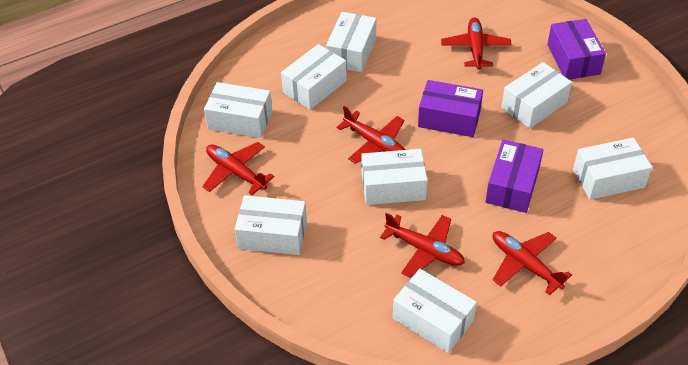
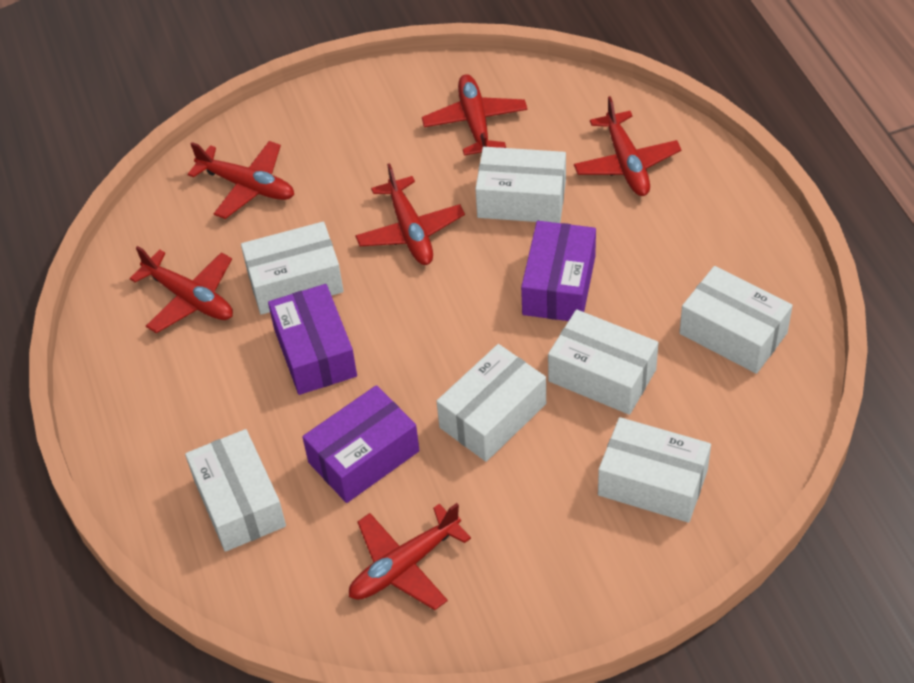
red plane: [202,142,274,195] [336,106,406,164] [380,213,465,278] [441,17,511,70] [493,231,572,295] = 5 -> [130,246,233,333] [188,141,294,219] [349,503,471,610] [355,163,465,265] [422,74,528,155] [574,96,681,196] = 6
white box: [204,82,272,138] [235,195,307,255] [281,44,347,110] [326,12,376,72] [361,149,427,205] [393,269,477,353] [501,62,572,129] [573,138,652,200] = 8 -> [185,429,286,552] [241,222,344,315] [437,344,546,462] [475,147,566,223] [548,309,659,415] [598,417,711,523] [679,266,793,374] = 7

